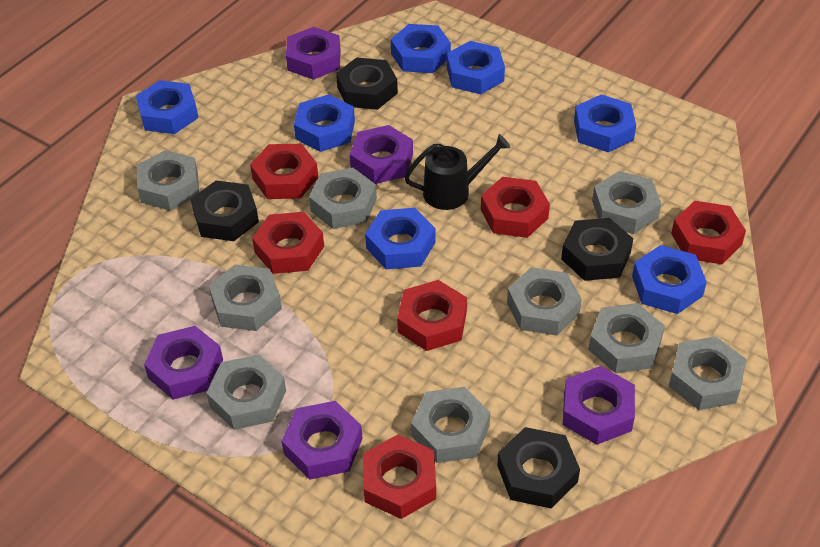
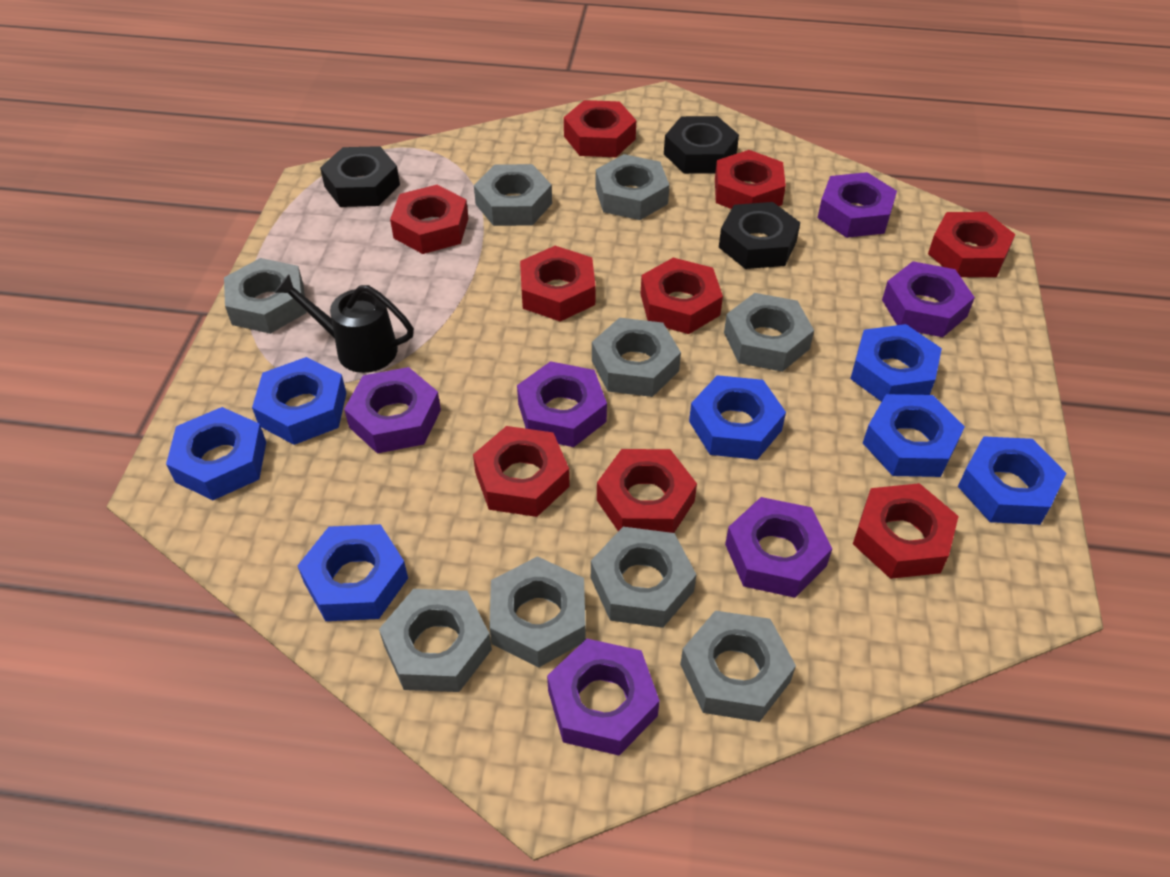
black nut: [191,180,259,241] [336,57,398,110] [497,427,580,509] [561,218,633,281] = 4 -> [320,146,400,207] [664,116,739,174] [719,202,800,269] = 3
purple nut: [144,326,223,400] [282,401,363,480] [286,27,341,80] [350,125,413,184] [563,366,635,445] = 5 -> [344,367,441,453] [517,361,607,447] [547,639,660,755] [725,497,832,598] [818,172,897,238] [882,261,975,337] = 6
red nut: [250,143,318,199] [252,212,324,274] [363,435,436,519] [397,280,467,351] [481,177,550,238] [671,201,746,264] = 6 -> [390,185,468,254] [473,426,570,517] [520,246,596,321] [564,100,636,157] [597,449,697,533] [641,258,723,334] [715,150,786,209] [853,483,959,579] [928,212,1015,277] = 9

